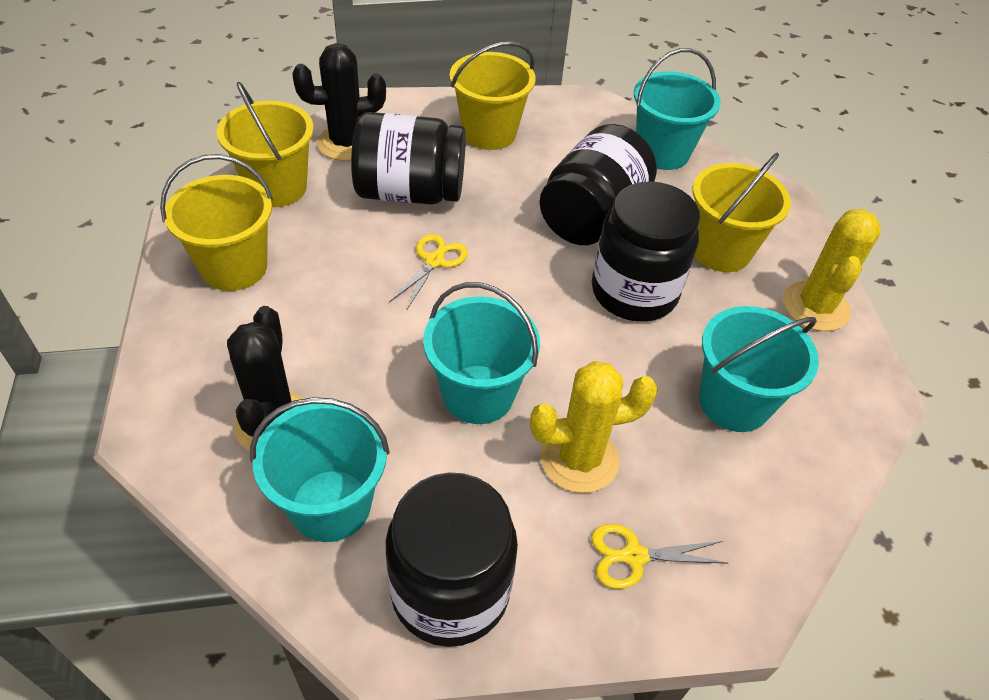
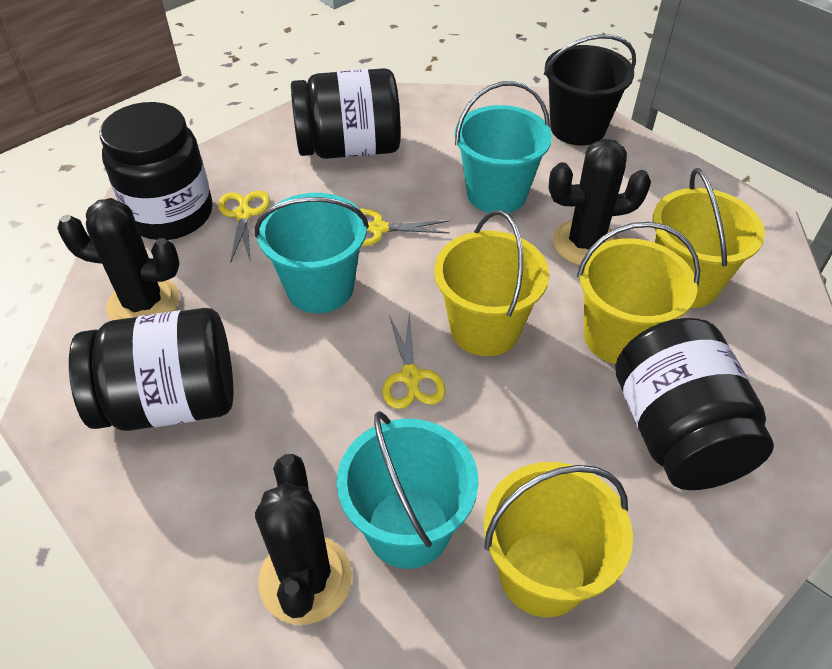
black bucket: none = 0 -> [544,34,636,145] = 1
black cactus: [227,306,304,451] [292,43,386,161] = 2 -> [57,198,180,321] [255,454,352,625] [549,139,651,265] = 3
turquoise bucket: [250,397,390,542] [423,282,540,424] [634,48,721,170] [699,306,819,432] = 4 -> [255,193,369,313] [337,411,479,569] [455,81,552,213] = 3
yellow cactus: [530,361,658,493] [783,209,881,331] = 2 -> none = 0
yellow scissors: [389,234,468,309] [591,524,728,589] = 2 -> [218,191,270,263] [360,209,450,247] [382,312,446,409] = 3

